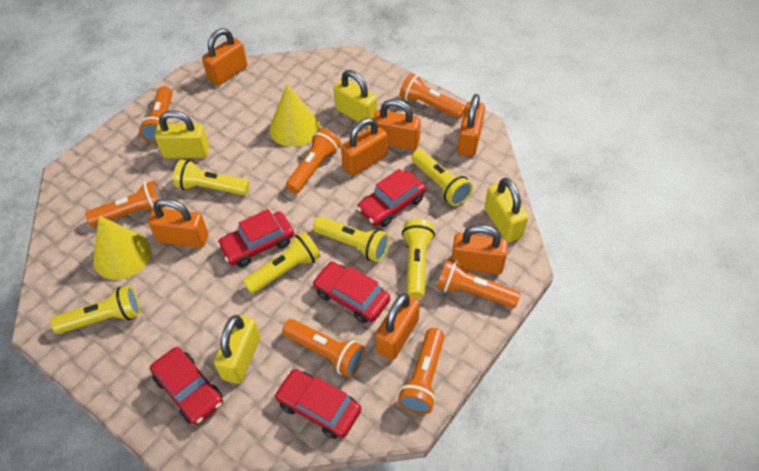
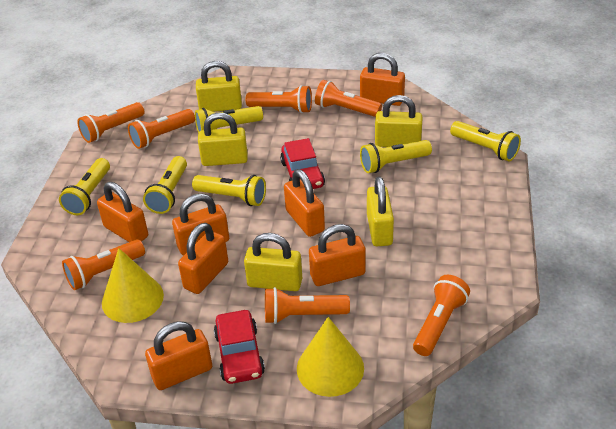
red car: [150,347,223,425] [217,209,294,267] [274,369,361,439] [312,262,390,323] [357,169,426,227] = 5 -> [214,310,265,384] [280,138,325,189] = 2
yellow padlock: [155,110,209,158] [214,315,260,384] [333,70,377,127] [485,178,528,242] = 4 -> [196,61,242,112] [198,112,248,166] [244,233,302,291] [367,177,394,246] [375,95,423,147] = 5

